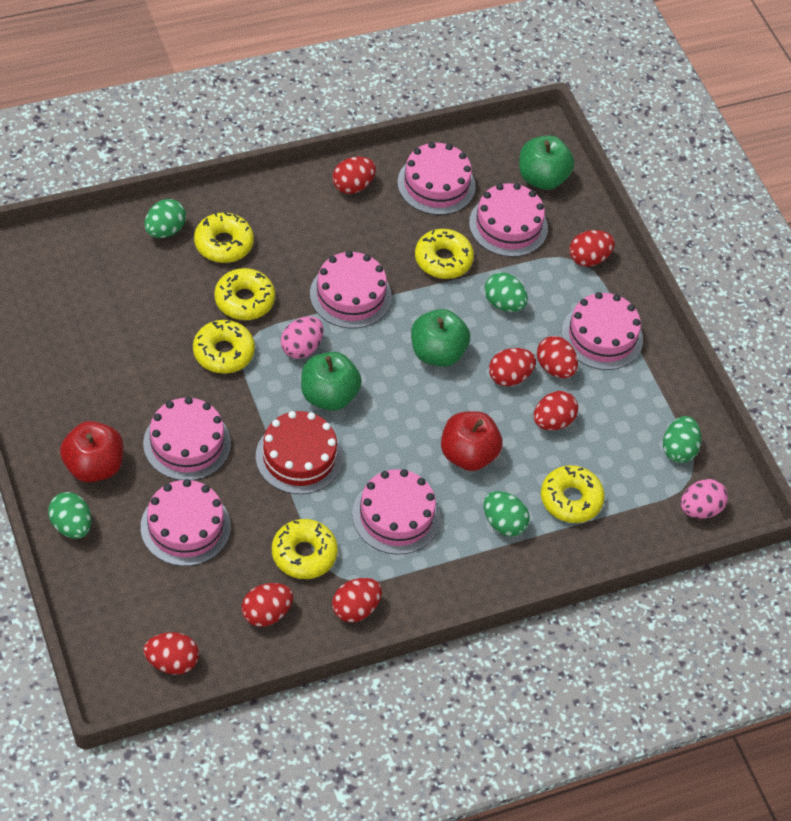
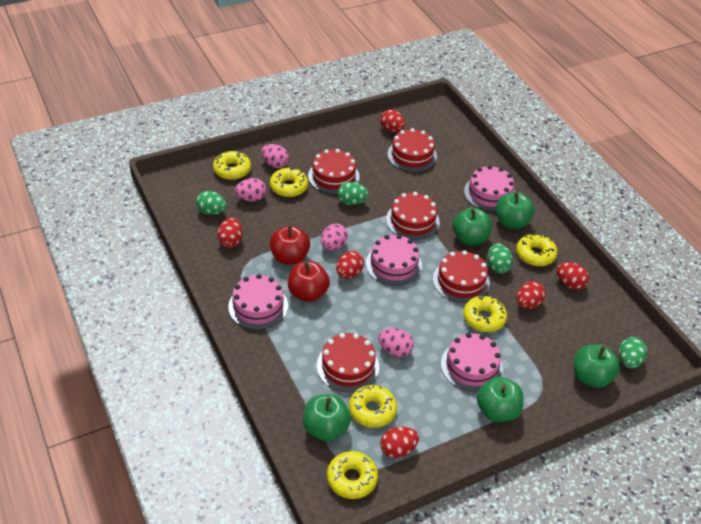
green apple: [301,352,362,411] [411,309,470,367] [519,136,574,190] = 3 -> [303,394,351,441] [453,207,492,245] [477,377,523,422] [496,192,535,229] [574,344,620,388] = 5
green egg: [48,492,92,539] [145,199,186,238] [484,272,528,312] [484,491,529,536] [663,416,701,463] = 5 -> [196,191,227,215] [338,182,369,205] [487,243,513,274] [619,337,647,369] = 4
pink cake: [141,479,231,566] [143,397,231,480] [310,251,392,328] [352,469,441,554] [397,142,476,215] [469,183,548,257] [562,292,643,370] = 7 -> [228,274,288,330] [366,234,422,286] [441,333,503,392] [464,165,515,211] = 4
pink egg: [281,316,323,359] [681,479,728,519] = 2 -> [235,178,266,201] [261,144,289,168] [321,224,348,250] [378,328,414,357] = 4
red cake: [256,411,343,494] = 1 -> [308,149,360,194] [317,333,379,393] [386,192,440,240] [387,128,437,172] [433,250,490,303] = 5
red egg: [144,632,199,675] [242,583,293,627] [332,156,376,194] [332,578,382,622] [489,348,536,386] [533,391,578,430] [537,336,578,378] [569,230,615,267] = 8 -> [217,218,242,248] [336,251,364,279] [380,109,405,132] [380,427,419,458] [517,281,545,309] [557,262,589,290] = 6

